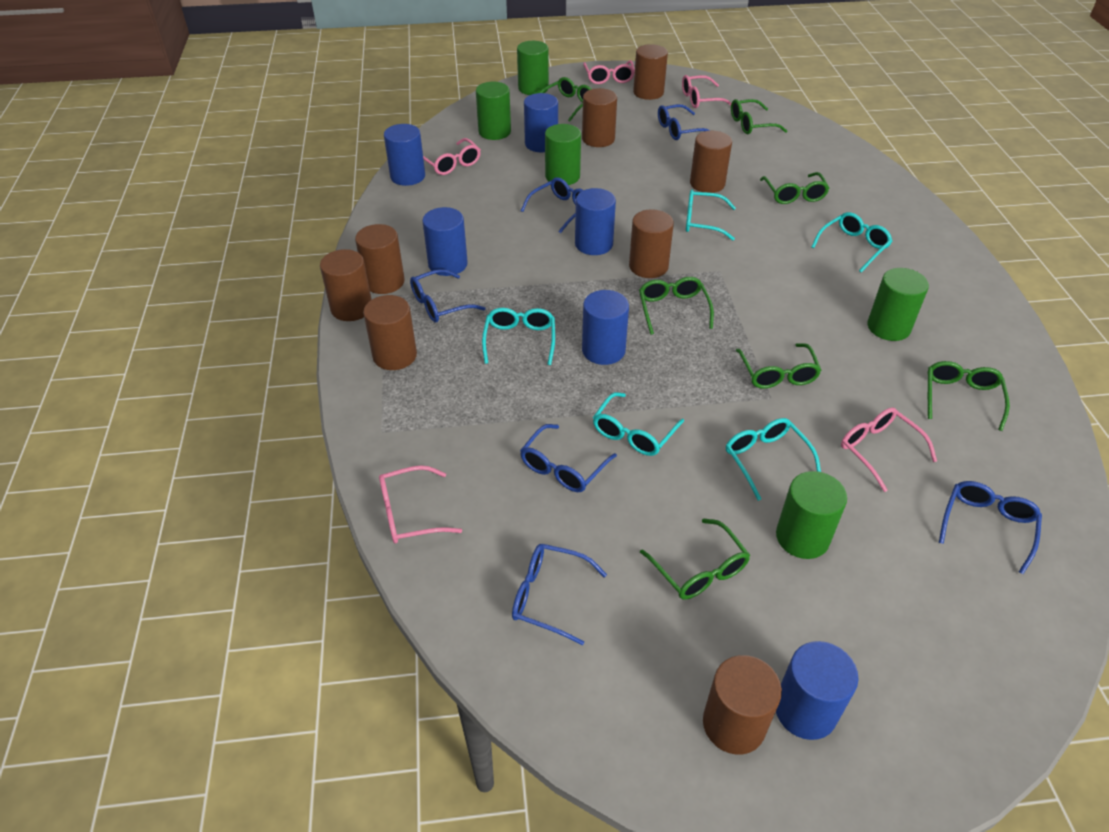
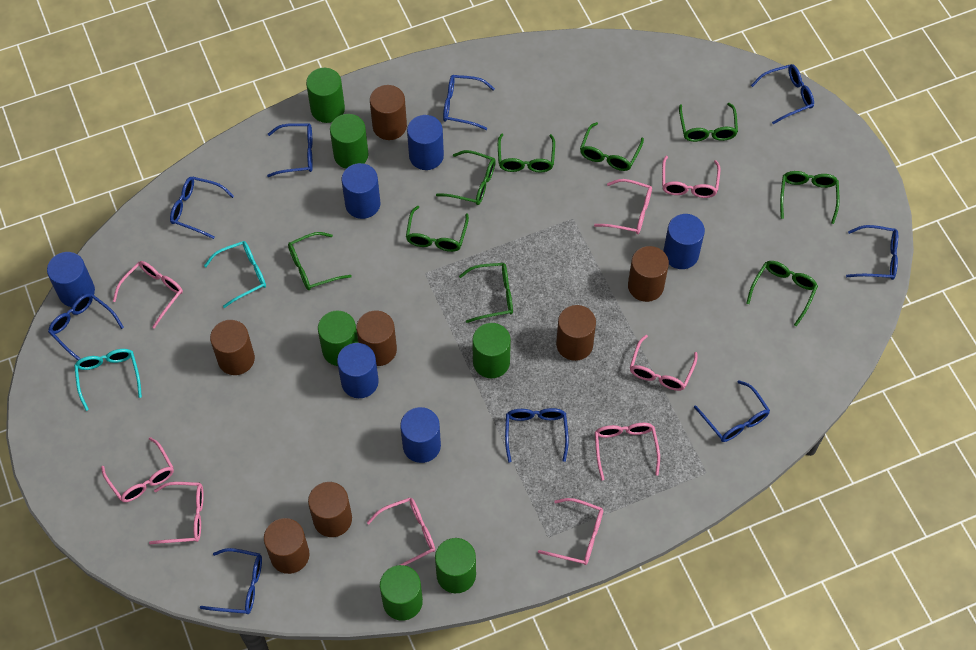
blue glasses: [410,269,486,323] [512,544,607,645] [520,424,617,492] [521,177,583,234] [658,104,711,140] [939,481,1042,574] = 6 -> [48,293,124,360] [170,176,234,239] [200,548,262,614] [267,123,313,177] [443,75,495,130] [505,408,569,463] [694,380,770,442] [751,64,814,124] [846,225,898,280] = 9
brown cylinder: [320,249,372,321] [355,224,405,294] [363,295,417,370] [582,88,617,147] [629,209,674,278] [633,44,668,100] [690,131,732,193] [703,655,782,755] = 8 -> [210,320,255,375] [264,518,309,574] [308,482,352,537] [356,311,397,366] [370,85,407,140] [556,305,596,361] [628,246,669,302] = 7
green cylinder: [476,82,511,140] [517,41,549,95] [545,124,581,185] [776,471,847,559] [867,268,929,341] = 5 -> [306,68,345,123] [318,311,358,366] [330,114,368,169] [380,565,423,621] [435,538,476,593] [472,323,511,378] = 6
green glasses: [540,77,591,122] [639,277,714,335] [640,519,750,600] [731,99,787,134] [735,343,822,388] [760,172,829,204] [928,361,1010,431] = 7 -> [288,232,352,290] [406,206,469,252] [436,150,496,205] [459,263,513,323] [498,133,555,172] [580,122,644,171] [679,103,738,142] [746,261,818,326] [780,171,840,224] = 9
pink glasses: [379,465,462,543] [423,138,481,175] [583,60,635,84] [682,75,731,108] [841,408,937,492] = 5 -> [101,437,174,502] [113,261,183,329] [149,482,204,544] [367,498,435,565] [538,498,603,565] [594,179,652,234] [595,423,660,481] [630,335,697,391] [662,156,720,198] = 9
turquoise glasses: [482,308,555,365] [593,392,684,456] [686,190,736,241] [726,418,821,501] [811,212,892,272] = 5 -> [74,349,142,411] [204,241,266,308] = 2

